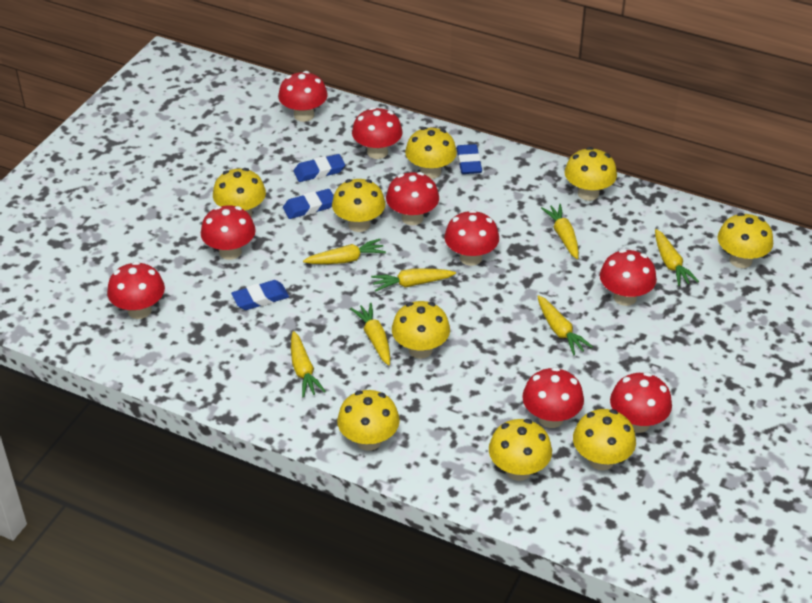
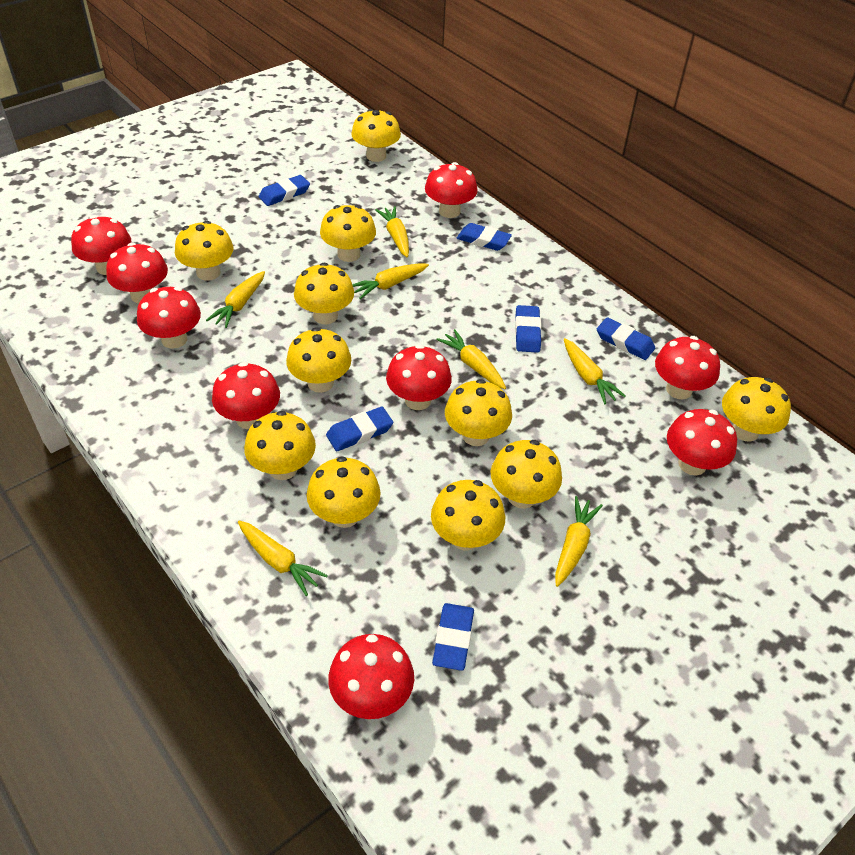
blue eraser: [231,280,289,310] [283,189,334,219] [294,154,345,182] [456,144,482,174] = 4 -> [259,175,310,206] [326,407,393,451] [432,603,474,671] [457,223,512,251] [515,305,541,353] [597,317,655,360] = 6
yellow mushroom: [213,168,266,217] [332,179,385,232] [337,390,400,451] [392,301,450,359] [405,127,457,179] [489,419,552,481] [565,147,617,201] [573,409,636,470] [718,213,773,268] = 9 -> [175,221,233,281] [244,411,316,480] [286,327,351,393] [294,263,354,324] [307,456,381,528] [320,205,376,262] [351,109,401,162] [431,480,505,550] [445,379,512,446] [490,440,562,509] [722,377,791,442] = 11

